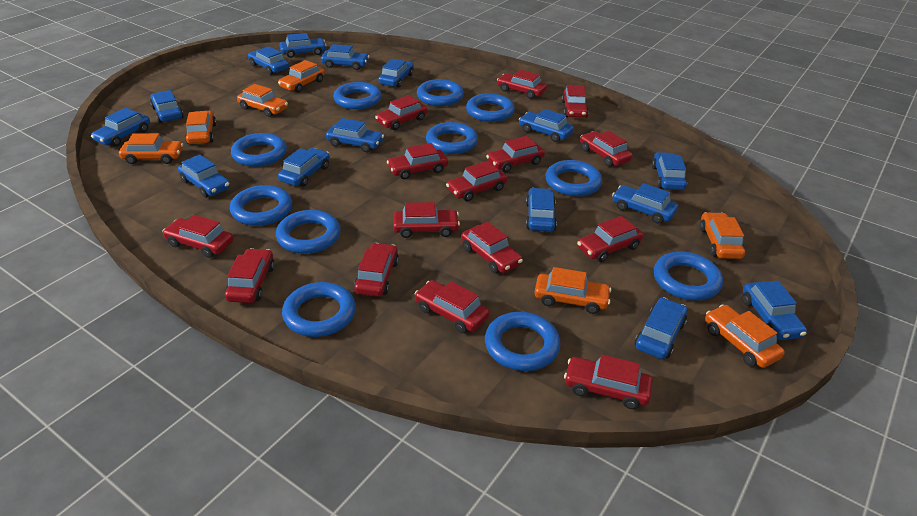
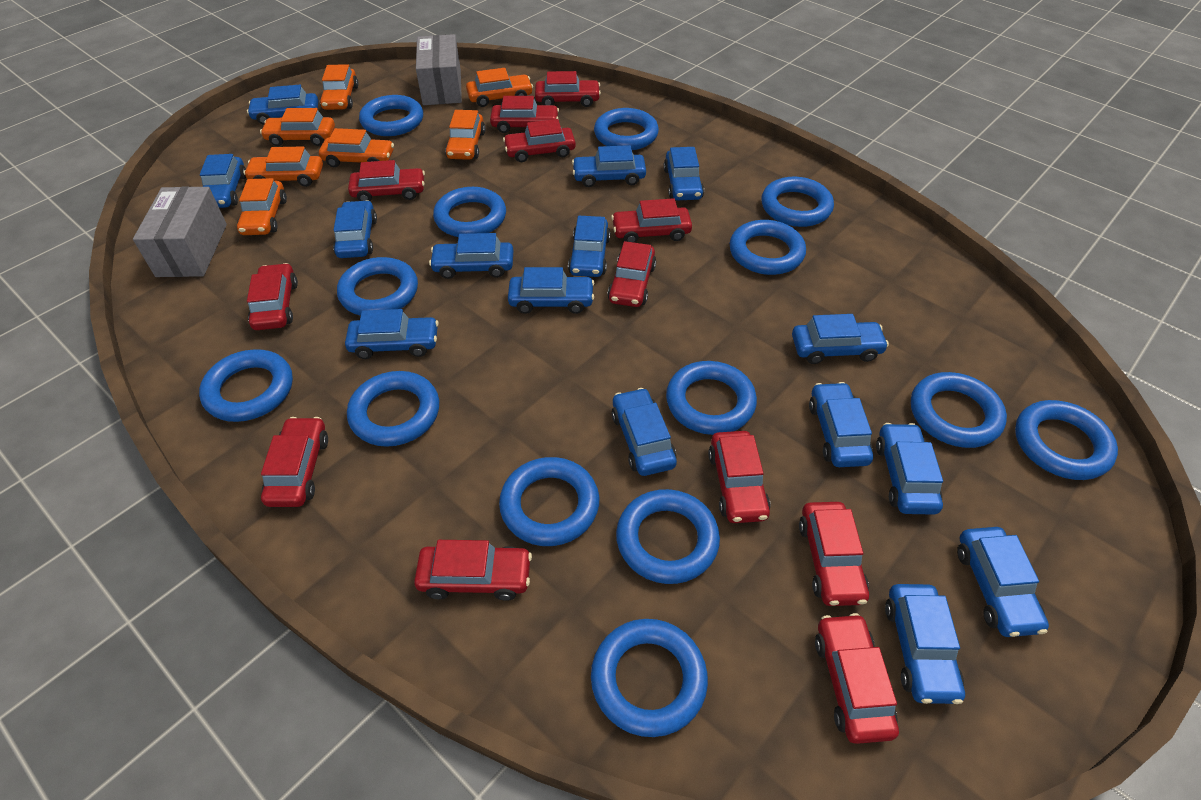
blue ring: [230,185,292,226] [231,133,287,167] [276,210,341,254] [282,282,356,337] [333,82,382,109] [417,79,464,106] [426,122,478,154] [466,93,515,122] [485,312,560,371] [546,160,602,196] [654,252,723,300] = 11 -> [199,349,293,422] [337,257,418,316] [347,371,439,447] [359,95,423,136] [433,187,506,237] [499,457,599,546] [591,619,708,737] [594,108,659,150] [616,489,720,584] [666,361,757,435] [730,220,806,275] [762,177,834,227] [911,372,1007,448] [1015,400,1118,480] = 14
grey box: none = 0 -> [133,186,227,277] [416,34,462,105] = 2
red car: [162,215,233,258] [225,248,275,303] [354,243,399,297] [375,95,427,130] [387,143,448,179] [393,202,460,238] [414,280,489,333] [446,161,507,201] [461,222,523,273] [486,136,545,172] [497,69,547,99] [561,85,589,118] [564,355,653,409] [577,216,643,262] [580,131,632,167] = 15 -> [247,263,298,330] [261,417,328,507] [348,160,425,201] [414,540,532,601] [490,96,559,133] [503,119,576,162] [535,71,601,107] [607,241,656,307] [611,198,692,243] [708,431,771,523] [799,502,869,606] [815,613,899,744] = 12

